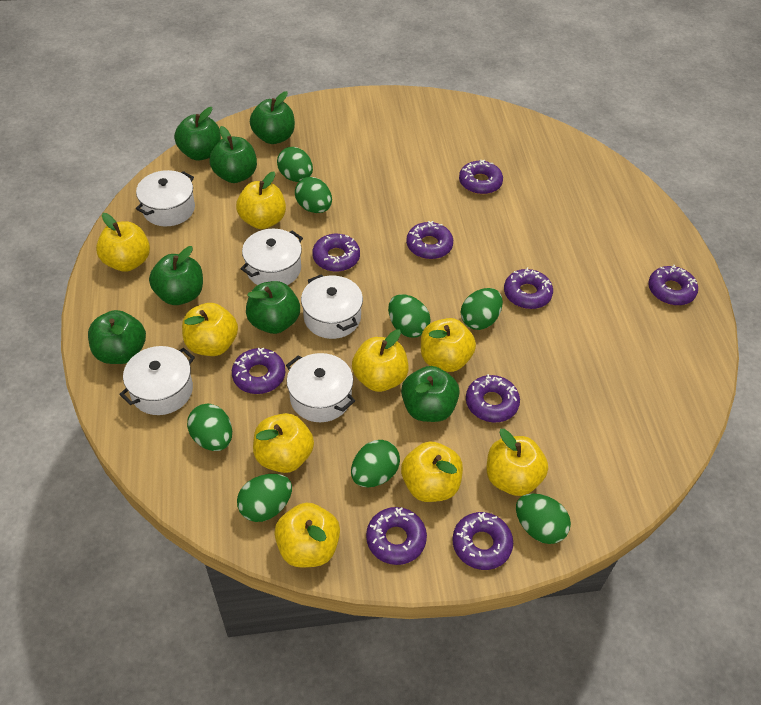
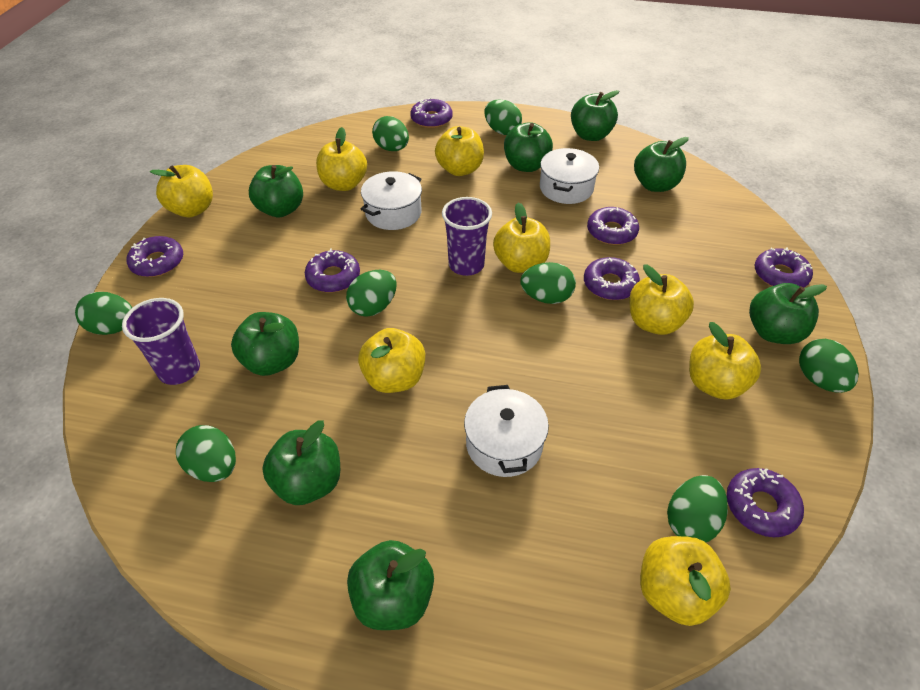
green apple: [88,310,146,364] [149,246,203,305] [174,107,221,161] [209,126,257,183] [246,281,300,334] [250,91,295,144] [401,366,460,422] = 7 -> [231,312,299,376] [249,165,303,218] [262,420,340,505] [347,540,434,630] [504,122,553,172] [571,90,619,141] [634,137,689,192] [749,283,827,344] = 8
purple cup: none = 0 -> [122,298,200,385] [442,197,492,276] = 2
purple donut: [232,347,285,394] [312,234,360,272] [366,507,427,565] [406,221,453,259] [452,512,513,570] [459,160,503,194] [466,374,520,422] [504,268,553,309] [648,265,698,305] = 9 -> [127,236,183,277] [305,249,360,292] [410,98,453,128] [584,257,640,300] [587,207,639,245] [727,468,804,537] [755,247,813,288] = 7
white pot: [119,346,195,415] [136,170,195,226] [240,229,303,285] [286,353,355,422] [301,274,363,339] = 5 -> [361,171,422,230] [464,385,549,477] [540,148,599,204] = 3
yellow apple: [96,213,150,272] [182,303,238,356] [236,171,286,229] [253,413,314,473] [274,503,340,568] [352,329,409,392] [401,441,463,502] [421,318,476,372] [486,429,548,496] = 9 -> [150,165,213,217] [316,127,367,191] [358,328,425,393] [435,126,484,176] [493,202,550,273] [629,265,694,335] [640,536,731,626] [689,322,761,400] = 8

